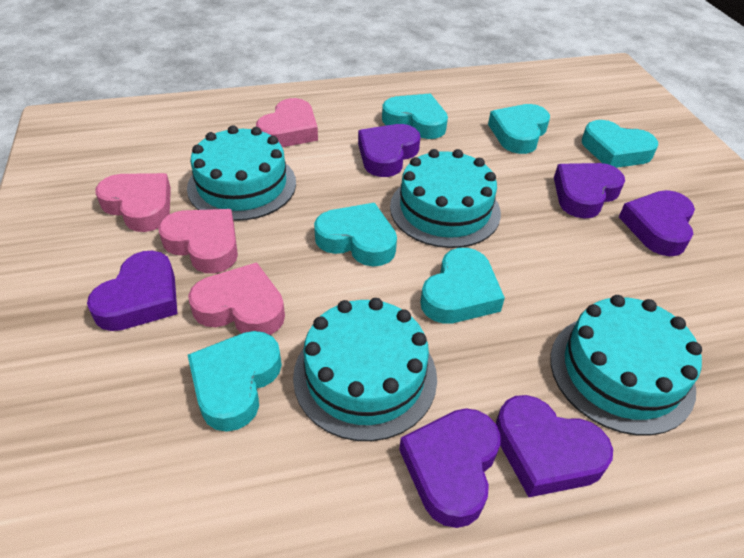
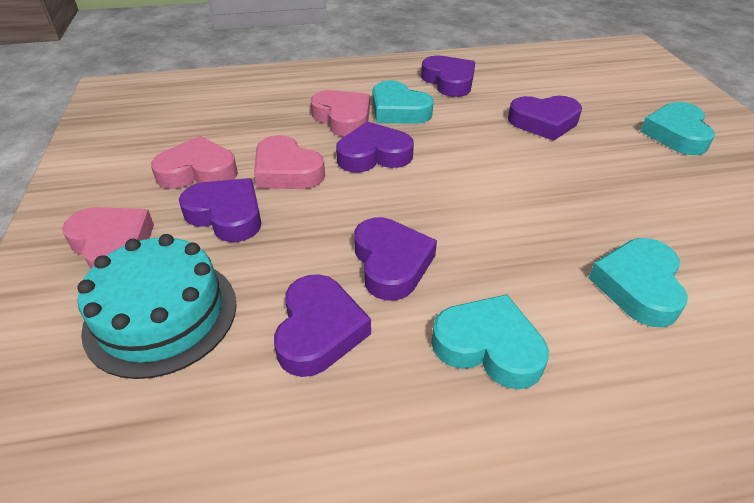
turquoise cake: [187,125,296,221] [293,298,437,441] [390,149,501,248] [550,295,702,436] = 4 -> [77,234,237,379] = 1
turquoise heart: [188,331,282,432] [314,203,397,267] [382,94,448,139] [420,248,505,324] [488,104,550,154] [582,120,658,168] = 6 -> [373,80,434,124] [431,294,549,390] [588,238,688,327] [640,102,715,155] = 4

